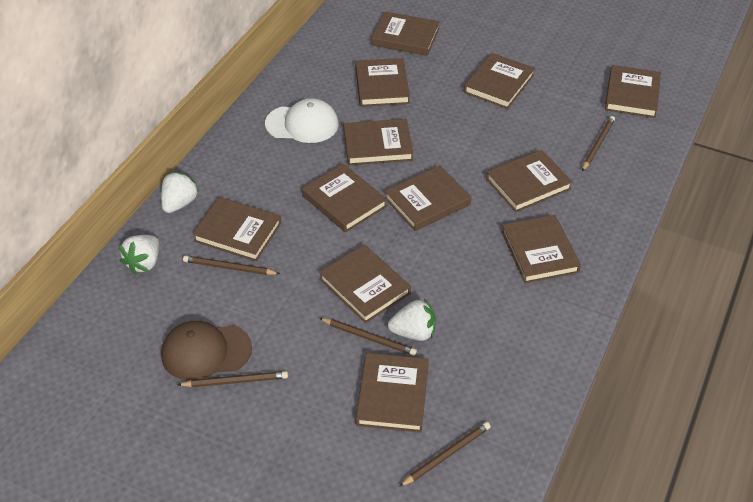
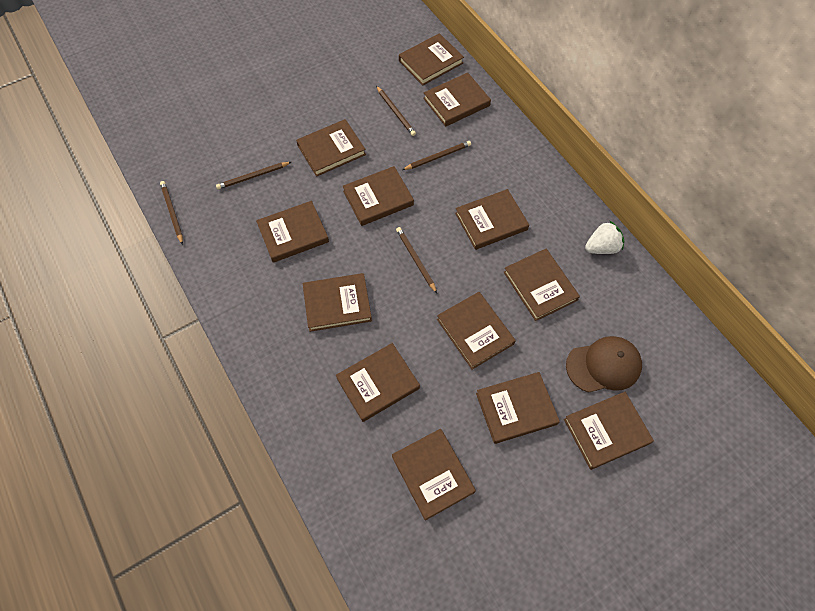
brown book: [192,197,281,262] [302,164,387,233] [319,244,411,323] [344,119,413,165] [355,58,410,107] [356,353,429,433] [372,12,440,56] [385,165,471,231] [464,53,535,109] [486,150,573,212] [502,215,581,283] [605,65,661,118] = 12 -> [256,201,329,263] [296,119,366,177] [303,273,372,332] [336,343,420,422] [342,166,414,226] [392,429,476,521] [399,33,464,85] [423,73,491,127] [437,292,516,370] [455,189,529,250] [476,372,560,444] [504,249,580,321] [564,392,654,470] = 13
white cap: [265,98,339,143] = 1 -> none = 0
white strawberry: [119,235,159,274] [161,172,200,213] [388,298,436,341] = 3 -> [585,220,624,254] = 1

